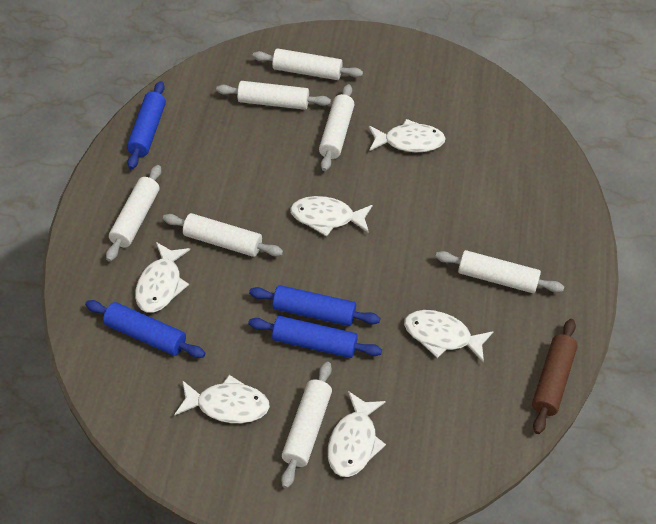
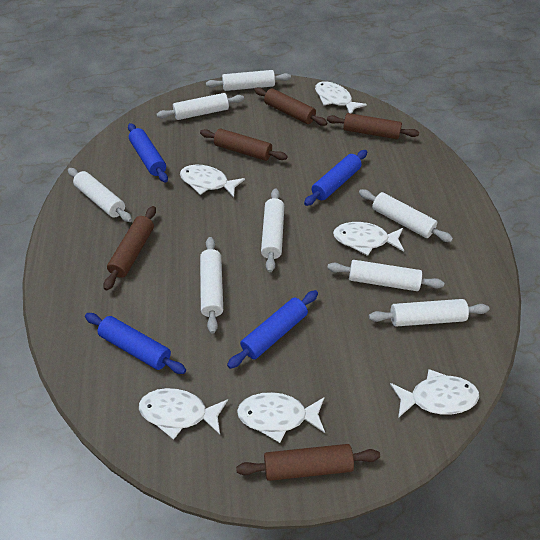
brown rolling pin: [532,319,578,434] = 1 -> [104,206,156,291] [200,129,288,161] [236,444,380,481] [254,87,327,126] [327,113,419,139] = 5
white rolling pin: [106,165,161,262] [163,213,283,257] [216,81,331,110] [252,49,363,80] [281,362,332,488] [319,84,355,171] [435,250,564,293] = 7 -> [68,168,132,222] [157,93,244,120] [200,237,223,334] [206,70,291,91] [261,188,284,272] [327,260,444,291] [359,189,453,242] [369,299,489,327] = 8

